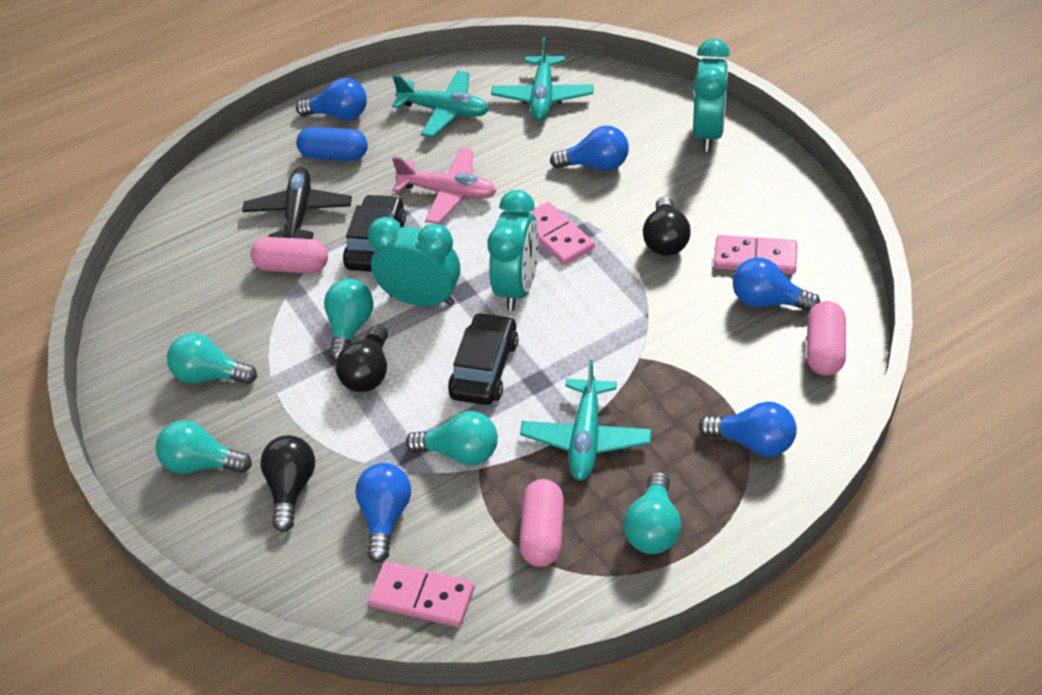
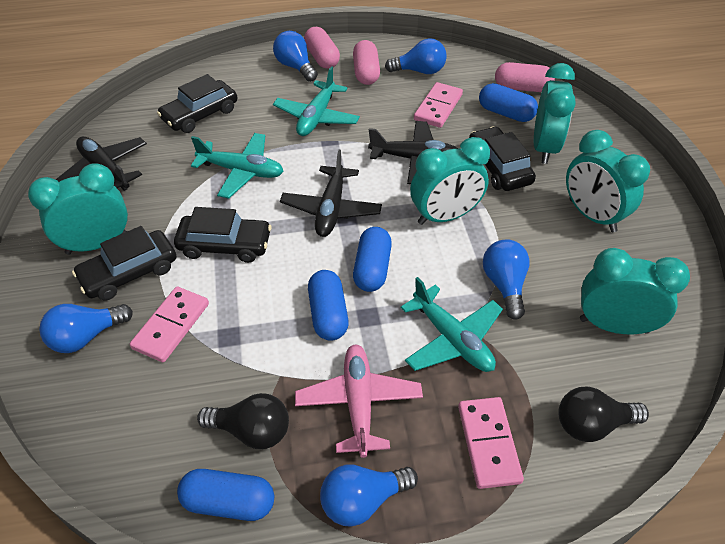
black car: [343,194,406,272] [448,312,518,405] = 2 -> [72,226,176,301] [157,74,237,133] [174,207,271,263] [469,126,536,191] = 4
black light bulb: [260,435,315,532] [336,324,388,392] [643,197,691,256] = 3 -> [197,393,289,449] [558,387,649,442] = 2
black plane: [242,167,352,239] = 1 -> [55,137,147,191] [280,150,382,237] [368,121,458,184] = 3
blue capsule: [296,127,368,161] = 1 -> [177,469,274,521] [308,270,349,341] [353,227,392,292] [479,83,538,122] = 4
turquoise clock: [368,217,460,306] [487,190,539,311] [693,39,730,152] = 3 -> [28,163,128,254] [410,137,490,225] [534,63,576,164] [566,130,650,232] [580,248,690,334] = 5
turquoise light bulb: [155,420,252,474] [167,333,257,384] [324,279,374,362] [406,411,498,465] [623,471,681,554] = 5 -> none = 0

